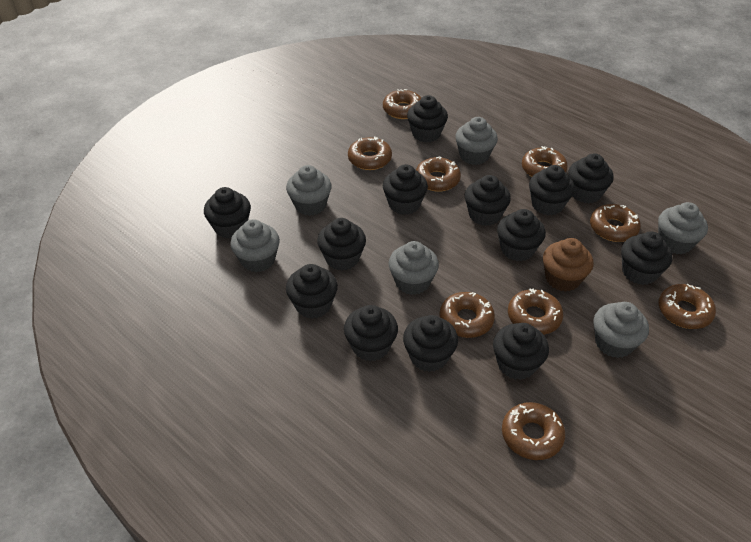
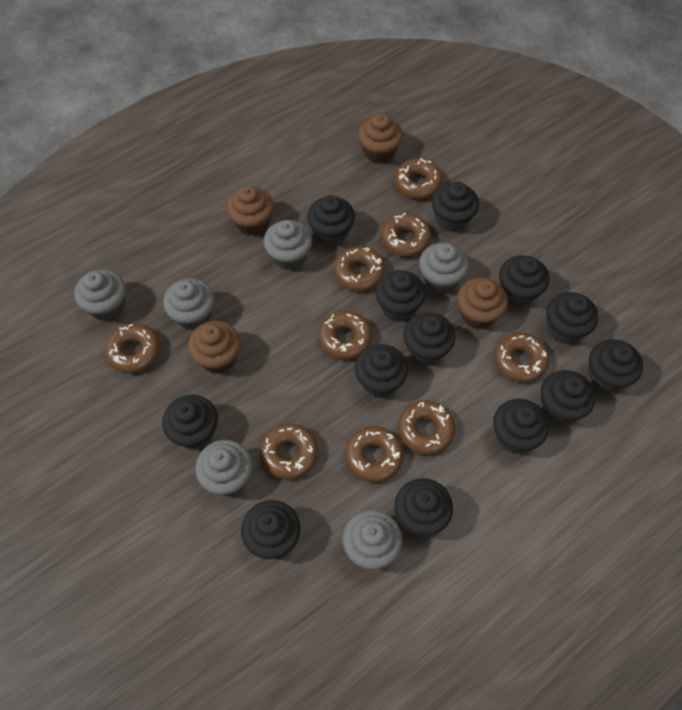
brown cupcake: [543,238,594,292] = 1 -> [188,321,241,374] [227,186,274,236] [358,114,403,164] [457,278,508,329] = 4

